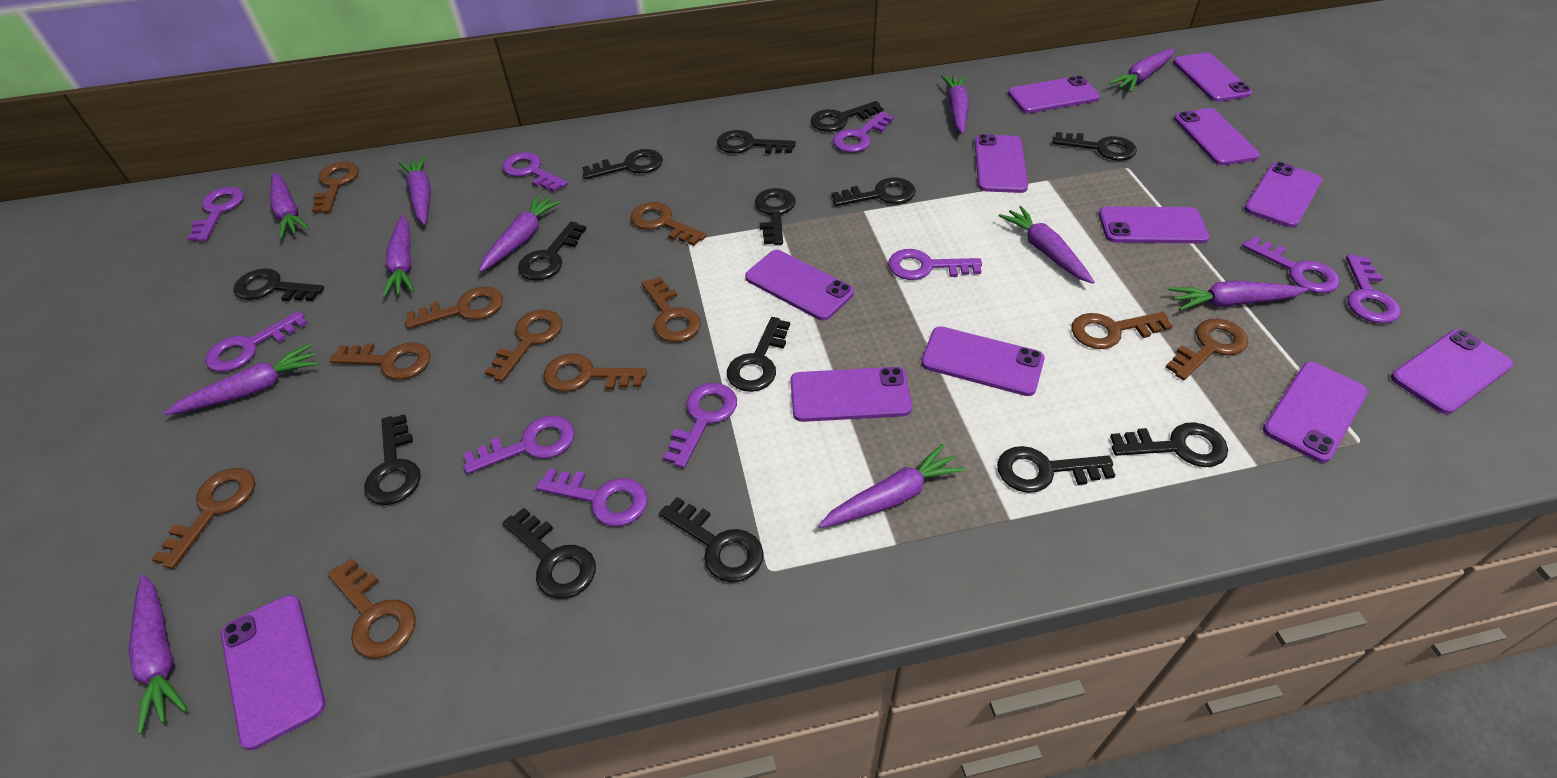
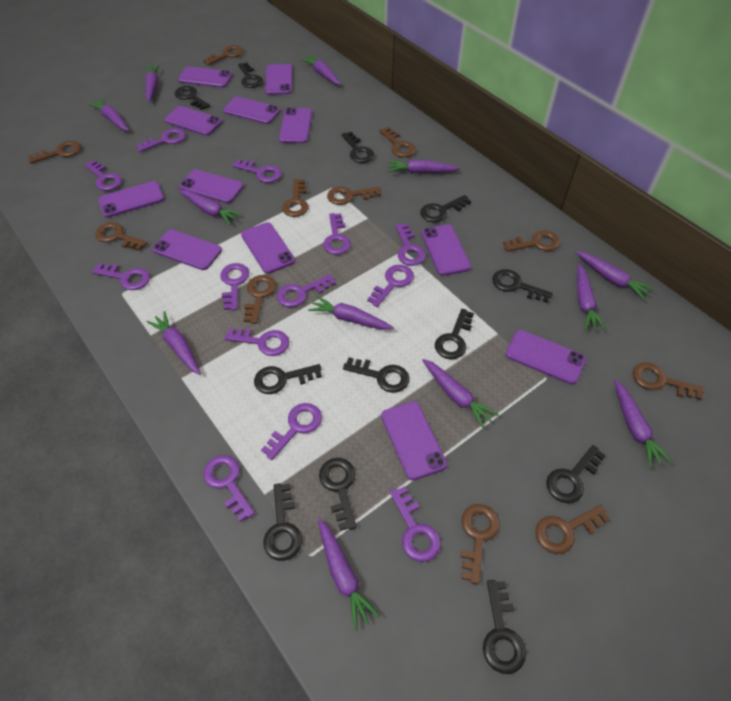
black key: [234,268,324,301] [364,414,421,505] [503,508,596,599] [518,221,586,281] [582,149,663,179] [659,497,764,582] [717,130,796,154] [727,317,790,392] [755,188,796,245] [811,101,883,132] [832,177,916,206] [997,446,1115,493] [1052,132,1137,161] [1110,422,1228,467] = 14 -> [174,86,210,110] [238,62,263,88] [254,364,322,394] [263,483,302,561] [319,458,357,531] [341,132,374,163] [343,357,410,393] [420,195,471,223] [435,309,474,359] [483,580,526,674] [492,269,553,303] [546,445,606,503] = 12
purple carrot: [128,575,188,734] [164,344,319,415] [270,172,309,239] [382,215,414,298] [399,156,431,225] [479,195,561,272] [818,444,965,528] [941,75,969,134] [999,206,1094,284] [1109,49,1175,92] [1168,281,1308,311] = 11 -> [88,98,129,131] [144,65,159,102] [146,311,201,375] [179,190,242,225] [300,55,341,85] [308,296,394,330] [318,518,381,631] [387,160,460,173] [422,359,499,428] [576,251,655,300] [577,264,606,330] [614,380,672,468] = 12
purple key: [187,187,244,242] [205,311,308,372] [463,416,575,474] [502,152,568,192] [536,469,648,527] [664,383,737,468] [833,111,894,153] [888,249,982,280] [1242,236,1340,293] [1346,255,1401,324] = 10 -> [84,160,122,191] [92,263,150,290] [136,128,186,152] [203,455,255,522] [220,263,249,311] [224,328,289,356] [232,159,281,183] [261,403,322,460] [277,274,336,307] [323,213,351,255] [367,265,414,307] [390,486,441,562] [395,223,426,266] = 13

